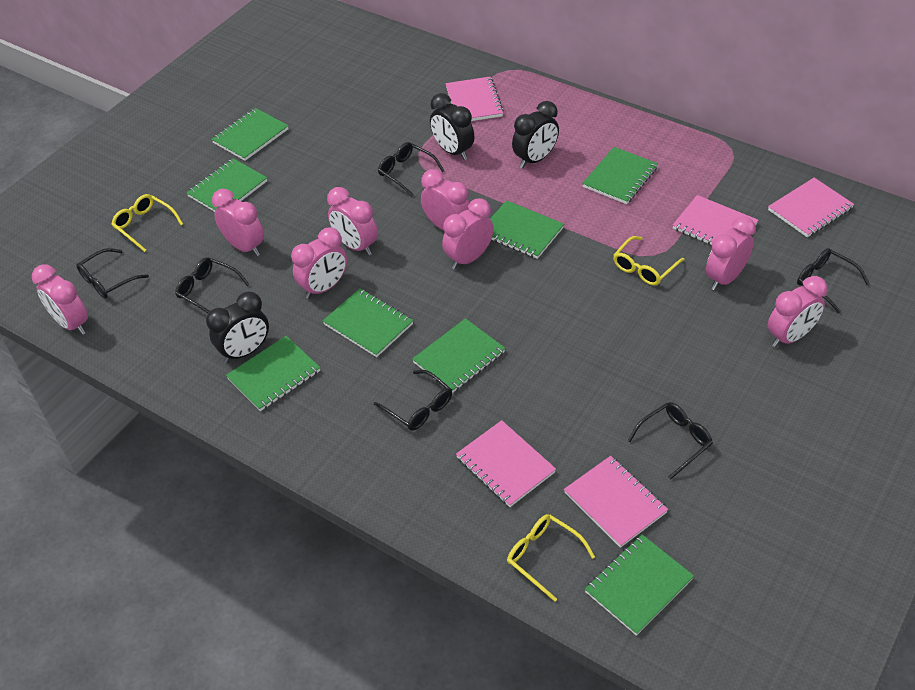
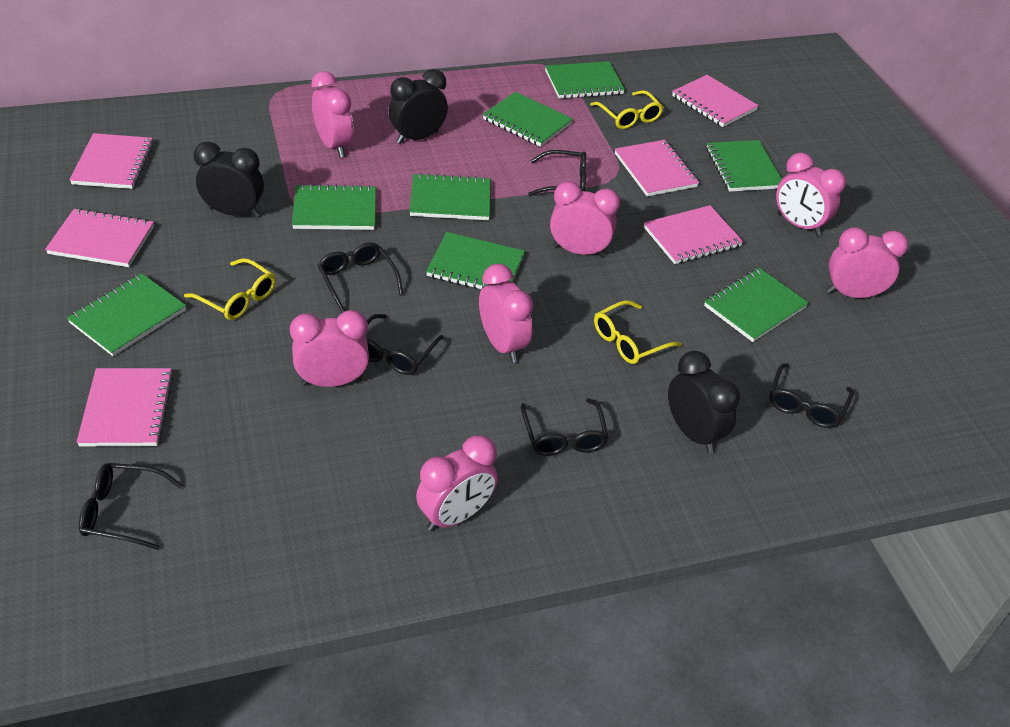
pink clock: [32,264,88,335] [212,189,264,256] [291,227,347,299] [327,187,378,256] [421,169,469,231] [442,198,494,269] [706,216,756,290] [768,276,827,348] = 8 -> [290,310,369,387] [311,71,353,158] [416,435,498,531] [479,264,533,363] [550,181,620,257] [776,152,846,236] [827,227,908,298] = 7
pink notebook: [446,77,504,121] [456,420,556,507] [564,456,668,548] [673,195,758,245] [768,178,854,237] = 5 -> [45,208,154,267] [70,133,154,189] [77,368,174,446] [615,140,699,197] [644,205,743,264] [672,75,759,127] = 6

